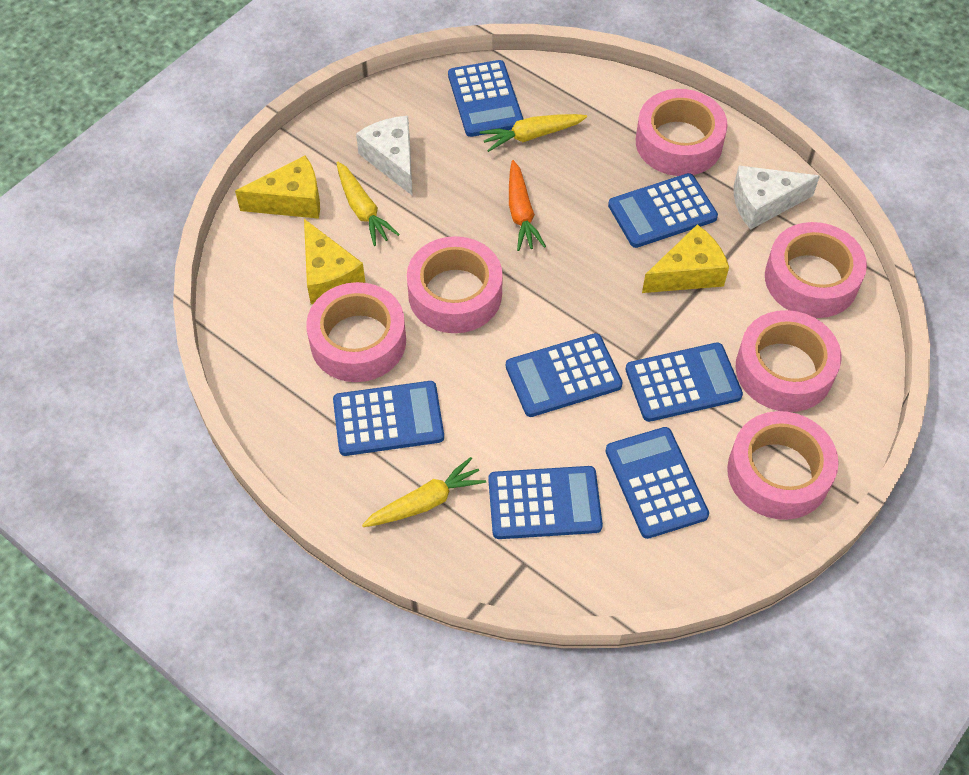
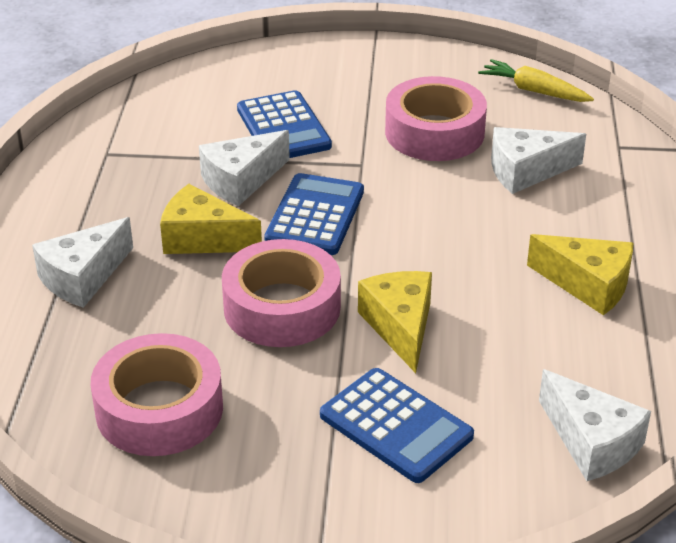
blue calculator: [333,381,444,456] [448,60,523,137] [488,466,603,539] [506,333,623,417] [606,427,709,539] [608,173,718,248] [625,343,743,422] = 7 -> [237,90,332,158] [264,173,364,255] [320,368,474,483] = 3
orange carrot: [509,160,546,251] = 1 -> none = 0
pink tape: [306,282,406,382] [407,236,503,333] [636,89,728,176] [727,411,839,520] [735,310,841,412] [765,222,867,318] = 6 -> [91,333,223,456] [222,239,341,347] [385,76,487,161] = 3
white cheese: [356,116,413,196] [734,166,820,230] = 2 -> [32,217,133,308] [199,130,290,206] [491,127,586,194] [539,369,651,481] = 4
yellow carrot: [337,162,400,246] [362,457,486,527] [480,114,587,152] = 3 -> [478,59,594,102] = 1

